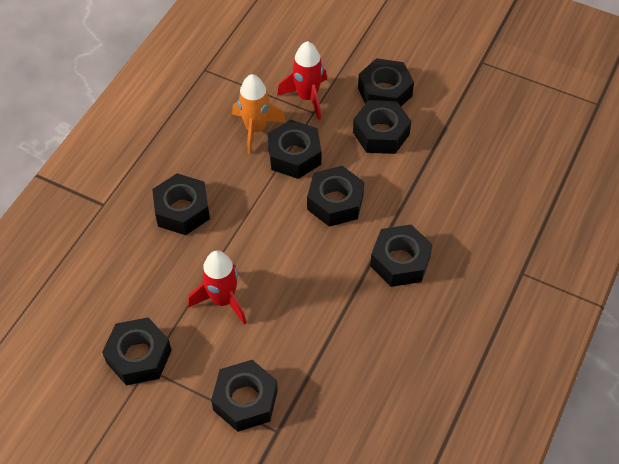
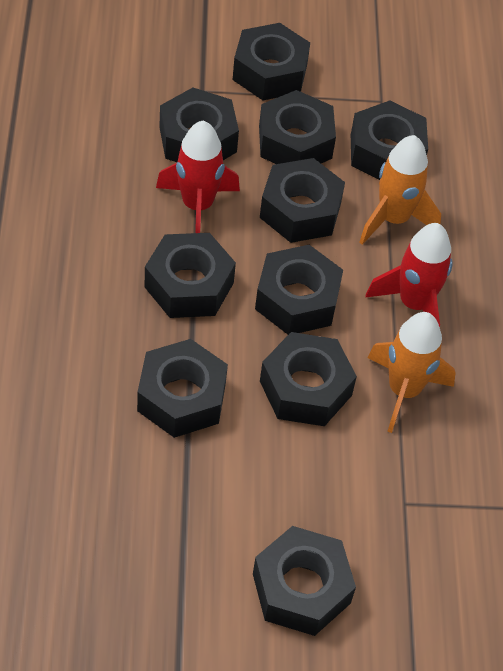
black nut: [102,317,172,385] [152,173,210,235] [211,360,278,432] [268,120,322,179] [307,166,365,227] [353,100,411,154] [358,58,414,106] [370,225,433,287] = 8 -> [137,339,228,438] [145,233,236,318] [159,88,239,162] [233,23,310,100] [253,526,356,636] [255,245,343,335] [259,90,336,164] [260,158,345,243] [260,332,357,426] [351,100,428,180] = 10
orange rocket: [232,74,286,154] = 1 -> [360,135,441,245] [367,312,456,433] = 2

